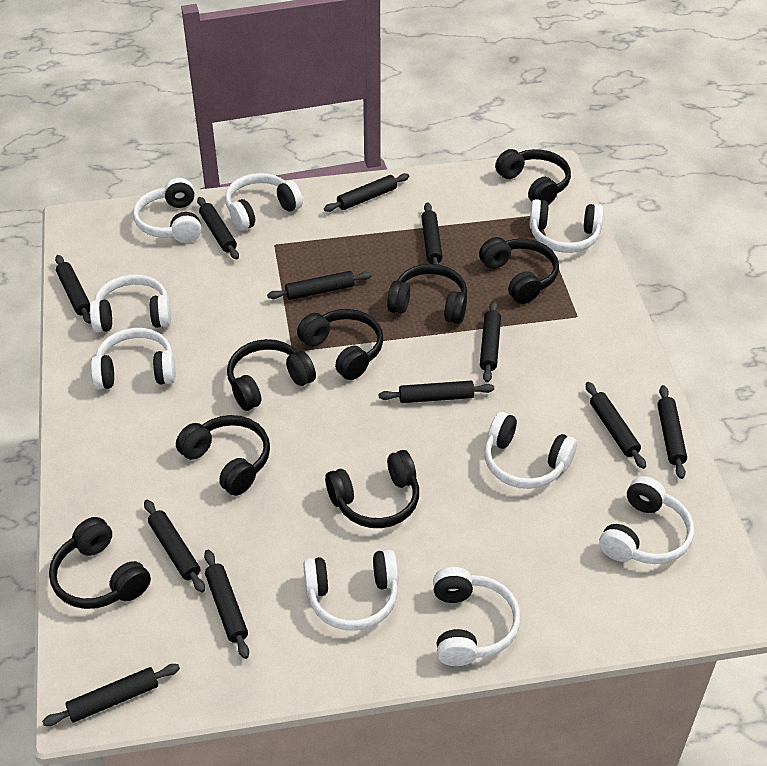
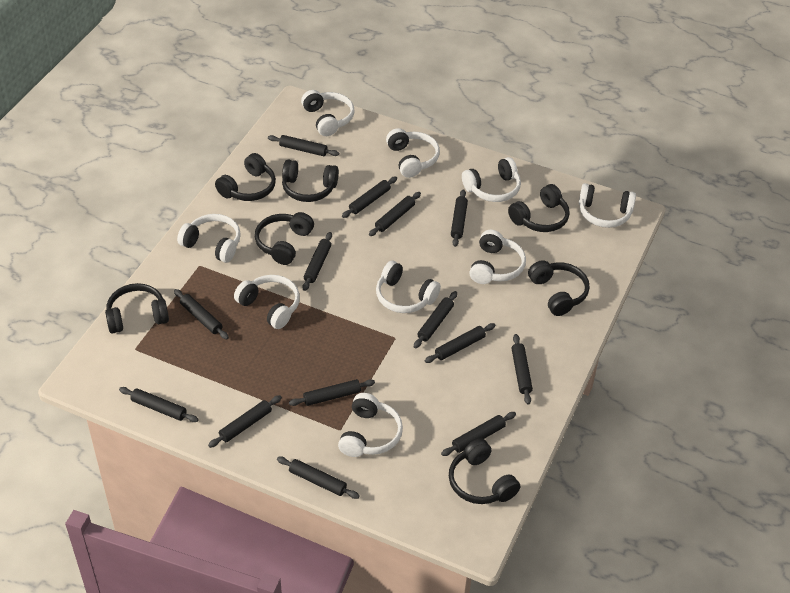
black headphones: [49,517,151,609] [176,415,270,496] [227,339,316,411] [297,309,383,380] [325,450,419,528] [387,264,467,324] [479,237,559,304] [495,149,571,205] = 8 -> [105,283,169,334] [215,153,276,201] [255,212,314,265] [282,160,339,202] [449,438,520,504] [508,184,570,232] [528,260,590,316] = 7
black rolling pin: [42,664,180,726] [55,255,91,324] [144,500,205,593] [197,197,239,259] [204,550,249,659] [267,271,372,300] [324,173,409,212] [379,381,494,403] [421,203,443,264] [480,301,501,383] [586,382,646,469] [657,385,687,479] = 12 -> [119,387,199,422] [174,289,229,339] [208,395,282,448] [268,135,339,156] [277,457,360,499] [289,379,375,406] [302,232,332,291] [342,177,397,218] [369,192,421,236] [414,291,457,348] [425,323,495,363] [441,412,516,456] [451,189,468,247] [512,334,533,405] = 14

